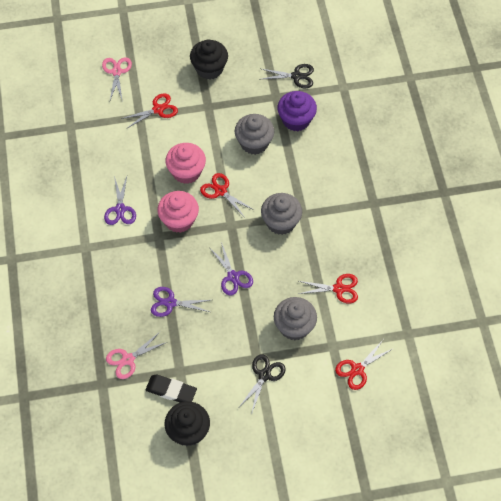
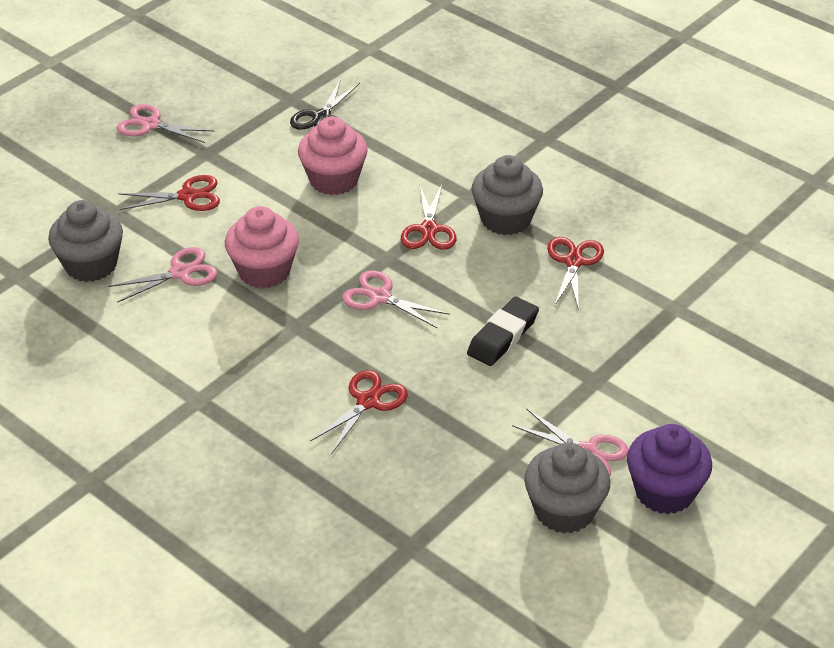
black cupcake: [164,401,210,446] [190,40,228,80] = 2 -> none = 0
black scissors: [239,354,286,415] [262,64,314,88] = 2 -> [290,79,360,130] = 1
pink scissors: [102,57,132,100] [106,332,167,379] = 2 -> [108,247,218,303] [117,104,214,143] [342,270,450,328] [512,408,629,477] = 4
purple scissors: [104,176,136,225] [151,287,211,317] [209,242,253,295] = 3 -> none = 0

